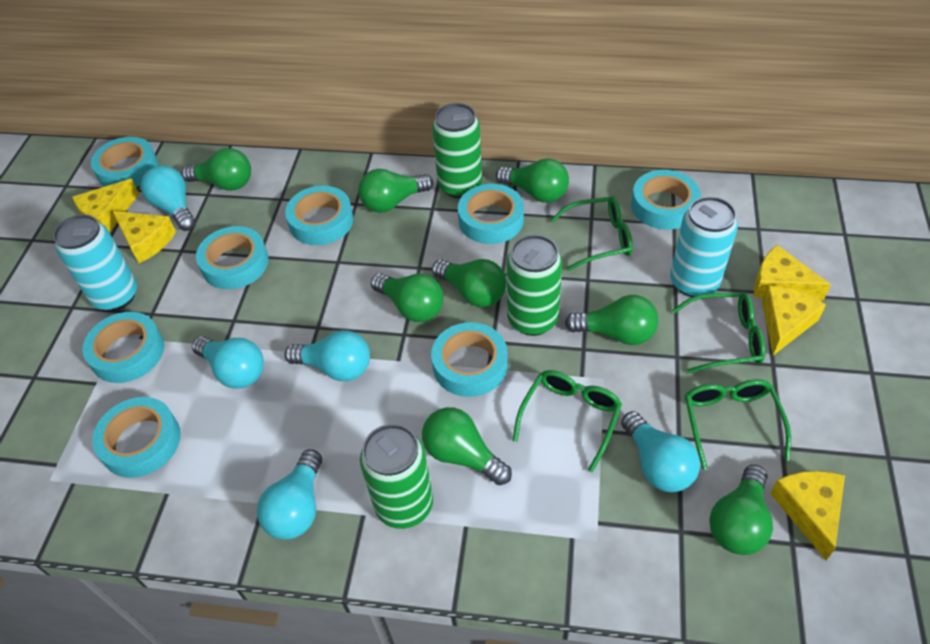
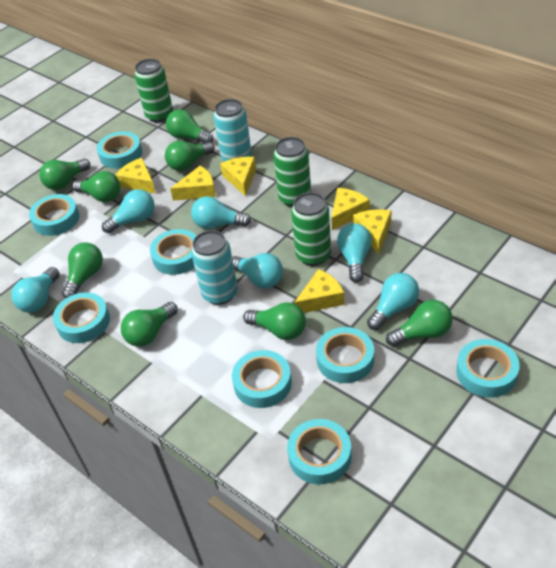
green glasses: [512,370,622,473] [551,196,633,271] [672,292,766,373] [685,379,791,470] = 4 -> none = 0
turquoise light bulb: [141,165,196,231] [192,336,264,388] [257,449,322,540] [284,330,370,381] [621,411,700,492] = 5 -> [11,267,60,312] [102,189,155,233] [191,196,251,229] [232,253,283,288] [337,223,372,283] [367,273,419,330] = 6
yellow cheese: [72,179,139,233] [112,211,176,263] [754,245,831,301] [762,285,826,355] [770,471,845,560] = 5 -> [115,158,156,193] [170,166,216,201] [220,157,256,196] [294,269,345,313] [331,188,370,230] [353,210,391,254] = 6

